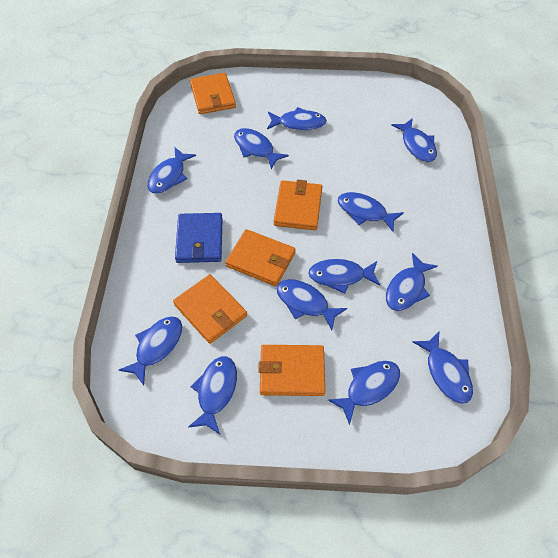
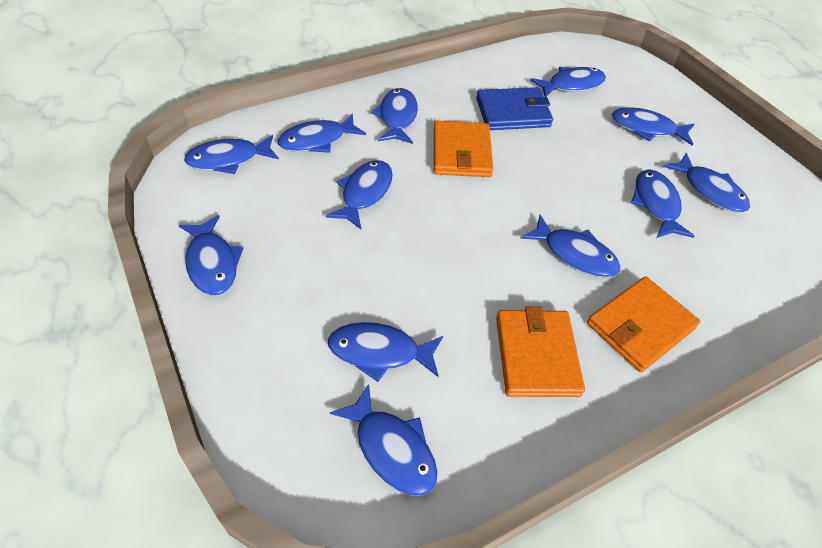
orange wallet: [173,274,247,344] [190,73,236,114] [225,229,296,286] [258,345,325,396] [274,180,323,230] = 5 -> [434,121,493,177] [496,306,585,397] [587,276,700,372] = 3

